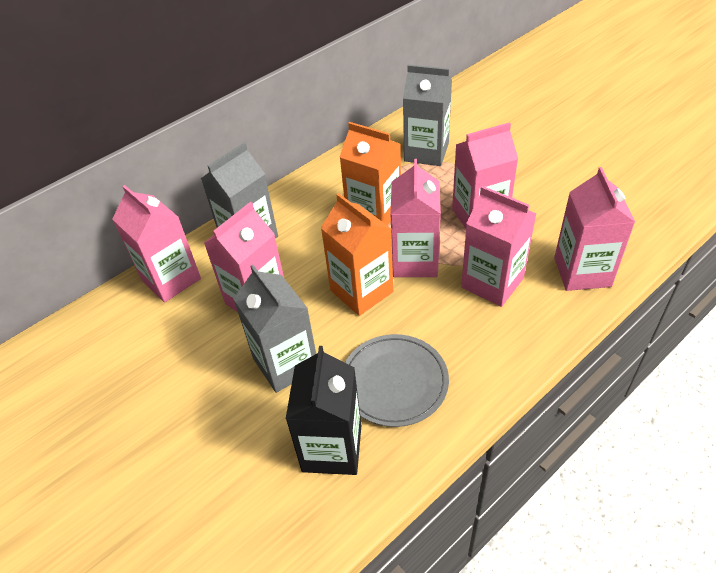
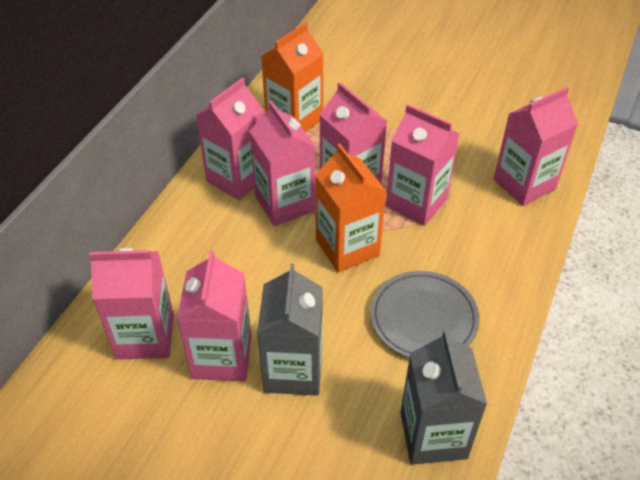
black carton: [286,346,361,475] = 1 -> none = 0
grey carton: [201,143,278,239] [234,265,316,393] [403,64,452,166] = 3 -> [257,264,323,396] [400,330,487,465] = 2
pink carton: [112,185,201,303] [204,202,284,312] [390,159,441,277] [452,122,518,229] [461,186,536,307] [554,167,635,291] = 6 -> [89,248,174,360] [177,250,252,381] [196,77,264,200] [249,101,315,226] [319,82,387,185] [386,104,460,226] [493,87,578,206] = 7

